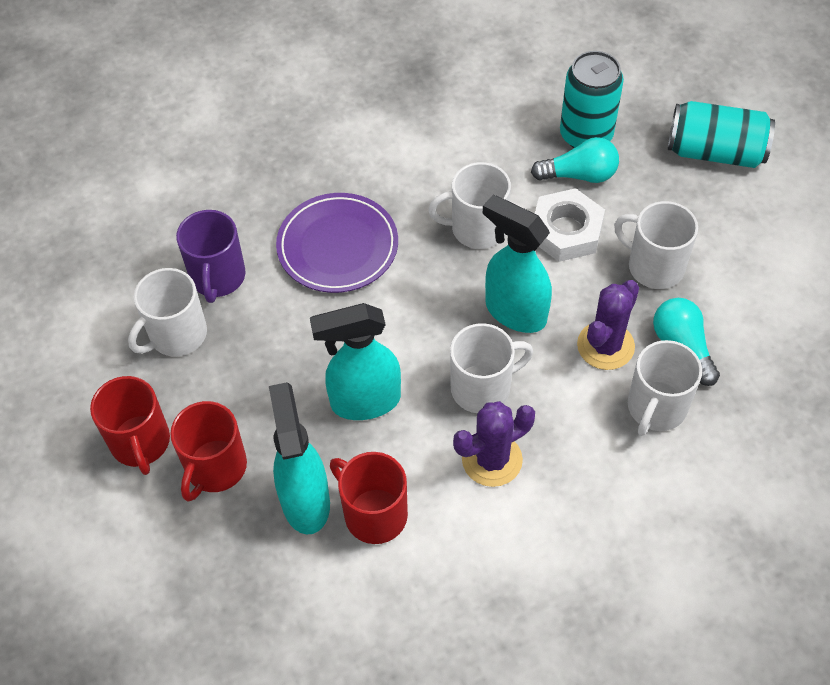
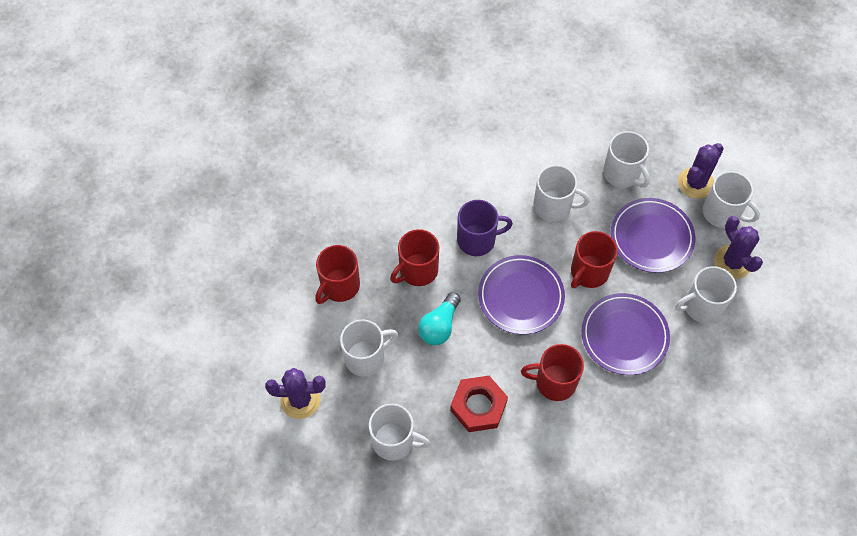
purple cactus: [453,401,535,487] [577,280,639,370] = 2 -> [265,368,326,419] [678,143,724,199] [714,216,763,279] = 3
purple plate: [276,193,398,293] = 1 -> [478,255,565,334] [581,293,670,375] [611,198,695,273] = 3
red mug: [90,376,170,475] [170,401,247,502] [330,452,408,544] = 3 -> [315,245,360,304] [390,229,439,286] [521,344,584,401] [571,231,618,288] = 4
red nut: none = 0 -> [450,376,508,432] = 1
turquoise can: [560,51,624,148] [668,101,775,168] = 2 -> none = 0
turquoise light bulb: [531,137,619,183] [653,298,720,386] = 2 -> [418,292,461,345] = 1
turquoise spray bottle: [269,382,330,534] [310,303,401,420] [483,195,552,333] = 3 -> none = 0
white mug: [128,268,207,357] [428,162,511,249] [450,323,533,413] [614,201,698,289] [628,340,702,436] = 5 -> [340,319,398,377] [369,404,430,461] [533,165,590,222] [603,131,650,188] [675,266,737,323] [703,171,760,228] = 6
white nut: [535,188,605,262] = 1 -> none = 0

